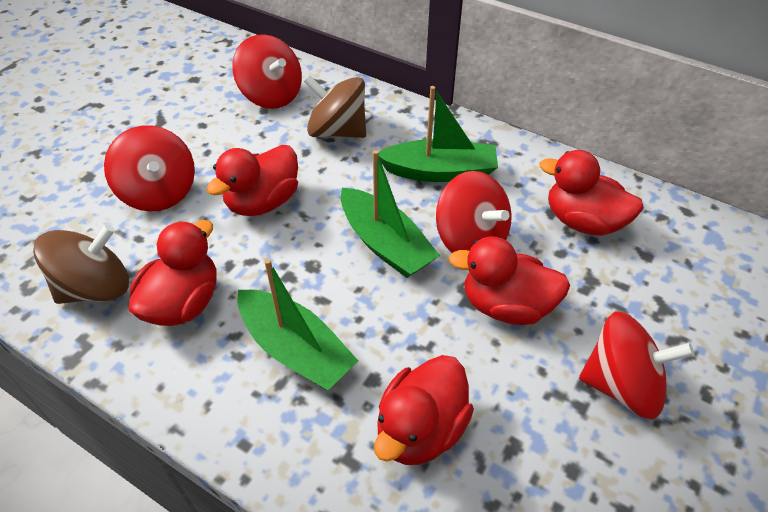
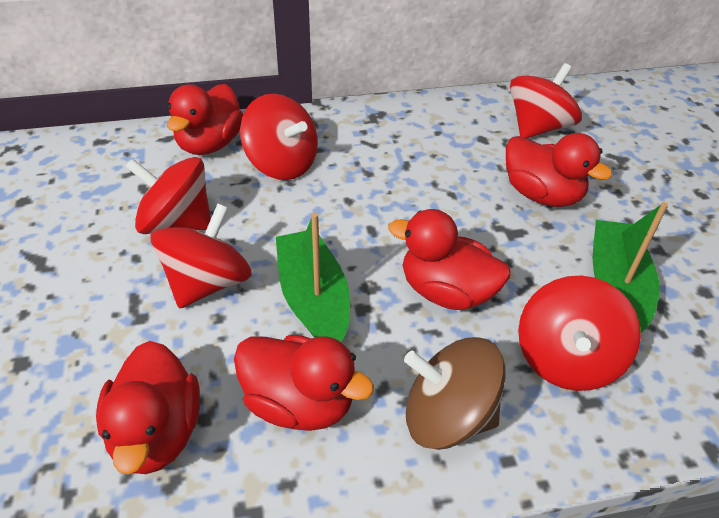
brown spinning top: [33,224,129,304] [304,75,366,138] = 2 -> [404,337,506,450] = 1
green boat: [237,259,358,390] [341,150,440,278] [378,86,498,182] = 3 -> [276,213,350,342] [593,202,668,332] = 2
red spinning top: [104,125,195,212] [232,34,302,109] [436,171,512,253] [579,311,694,420] = 4 -> [125,157,211,234] [150,204,252,308] [240,94,318,180] [510,63,582,139] [518,276,641,391] = 5

